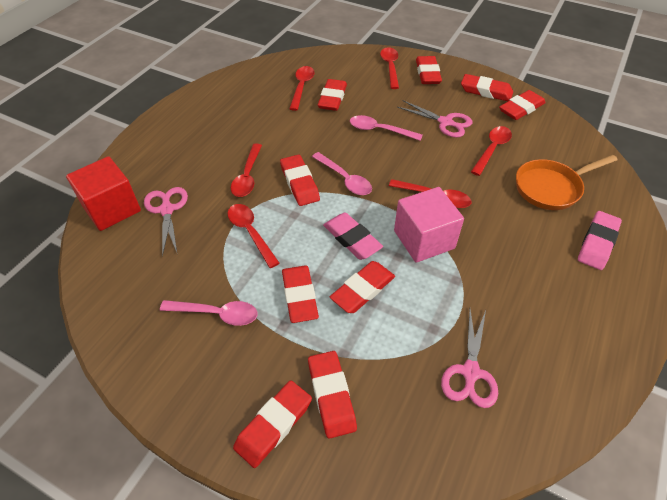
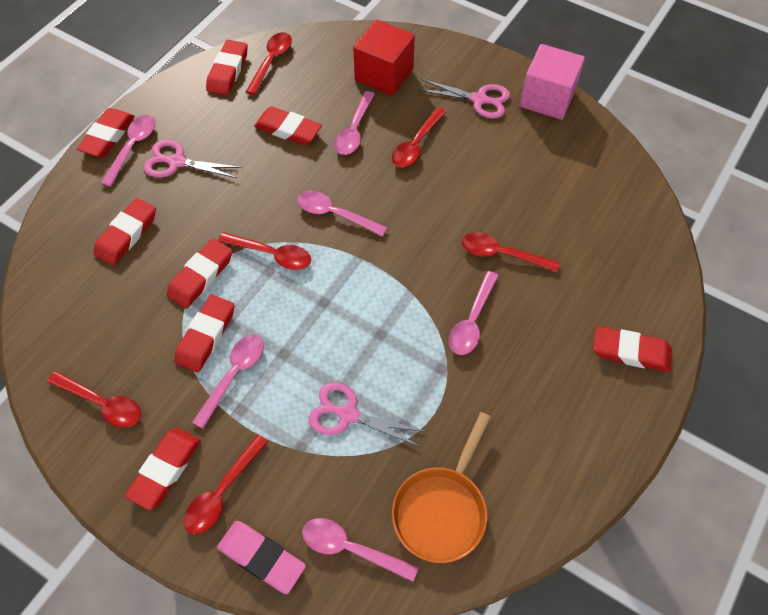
pink eraser: [323,213,383,260] [578,211,622,270] = 2 -> [217,521,306,594] = 1
pink spoon: [160,300,257,326] [312,152,372,195] [350,115,423,141] = 3 -> [101,115,155,187] [192,335,264,429] [297,191,387,237] [302,518,419,582] [334,91,375,155] [449,271,499,355] = 6
red eraser: [233,380,312,468] [280,155,320,206] [282,266,319,323] [308,351,357,439] [318,79,347,111] [330,261,395,313] [416,56,442,84] [461,74,513,101] [499,90,546,120] = 9 -> [77,108,135,157] [93,198,156,266] [125,428,201,510] [167,238,232,309] [174,295,235,372] [206,40,248,95] [254,106,322,145] [593,326,672,372] = 8

